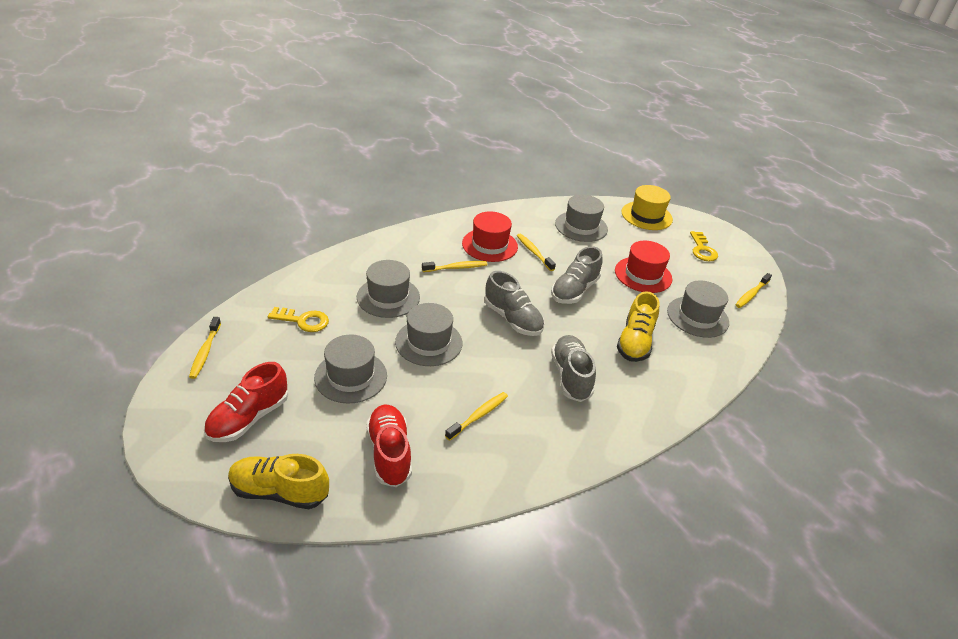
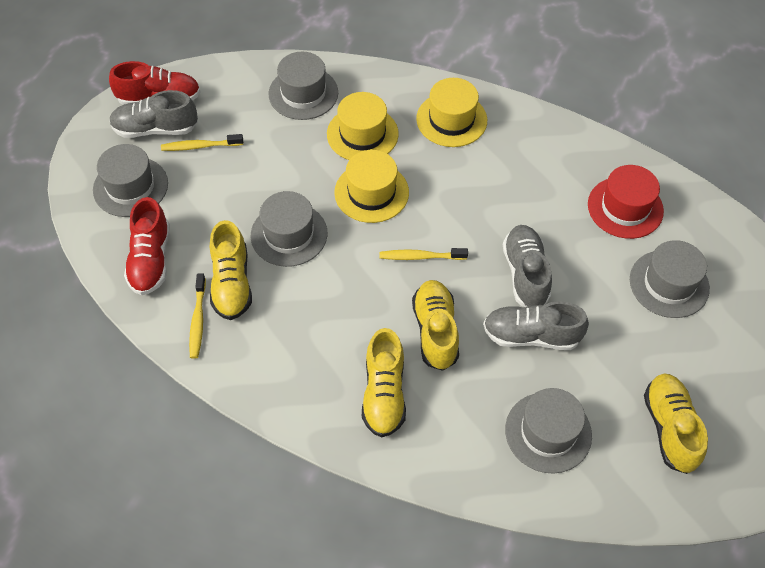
red hat: [462,211,518,262] [615,241,672,293] = 2 -> [588,165,664,239] = 1
yellow hat: [621,185,673,230] = 1 -> [327,92,399,160] [334,150,409,223] [416,78,487,147] = 3
yellow key: [268,307,329,332] [690,231,718,261] = 2 -> none = 0
yellow shoe: [228,454,329,509] [617,291,660,362] = 2 -> [210,220,252,320] [362,328,406,438] [412,280,459,371] [644,374,708,474] = 4
yellow toothbrush: [189,317,221,379] [422,261,487,272] [445,392,508,441] [517,234,556,271] [735,273,772,308] = 5 -> [161,134,243,151] [189,274,206,359] [380,248,468,260] = 3

